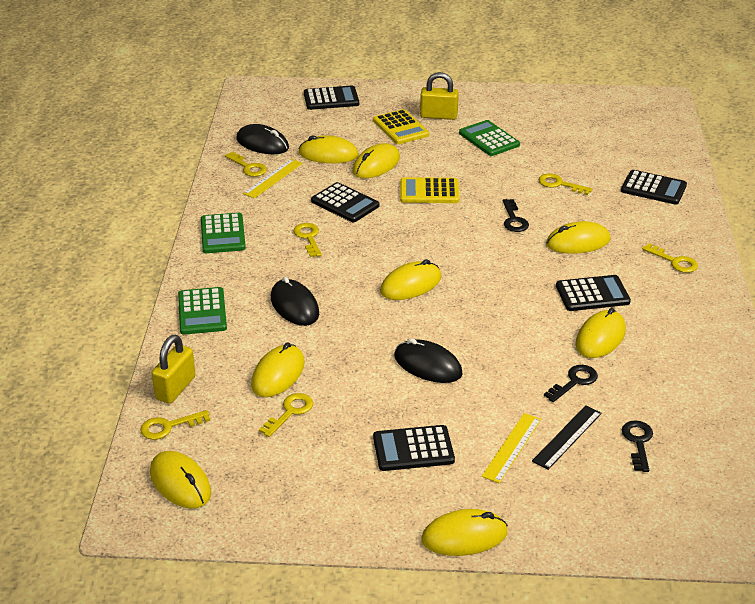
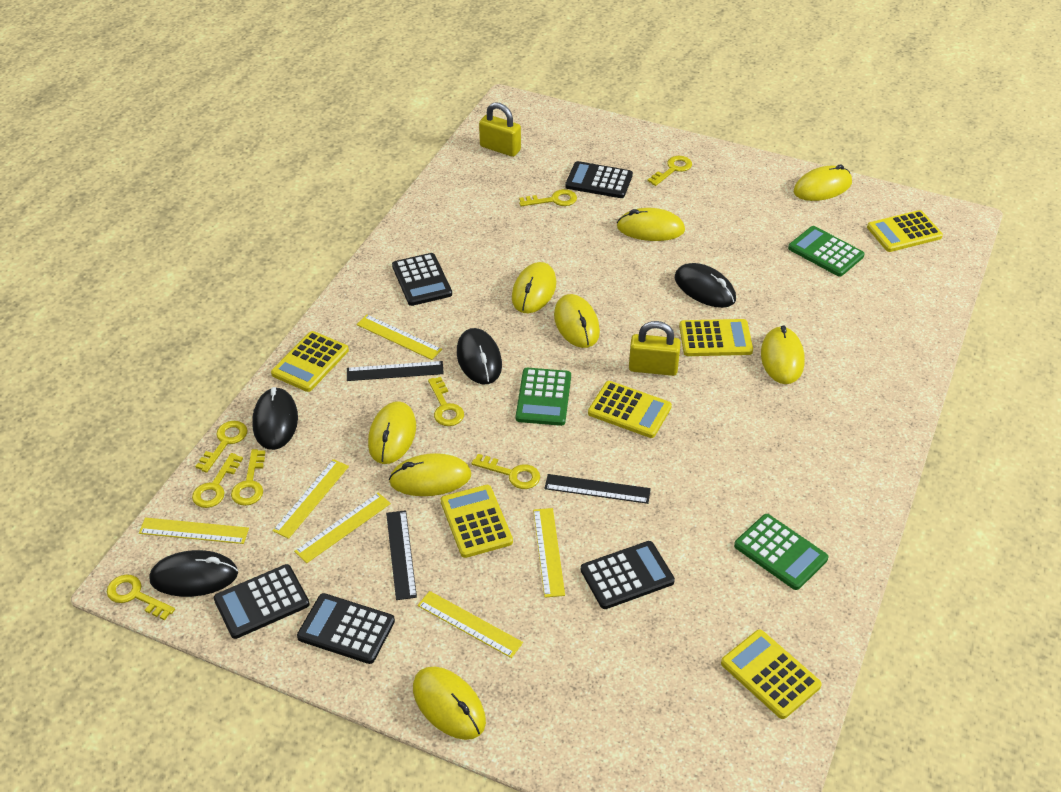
black key: [503,199,529,232] [544,365,598,402] [622,420,653,472] = 3 -> none = 0
black mouse: [237,124,289,154] [271,277,319,326] [394,338,463,383] = 3 -> [149,550,238,597] [252,387,298,450] [457,328,502,384] [675,263,736,308] = 4
black ruler: [532,405,602,470] = 1 -> [347,361,444,381] [386,510,417,600] [545,474,651,504] = 3
yellow calculator: [373,109,429,144] [400,177,459,203] = 2 -> [271,331,349,392] [441,485,513,558] [588,381,672,438] [679,319,753,356] [721,630,822,719] [867,210,943,252] = 6
yellow key: [140,410,210,440] [225,152,267,177] [259,393,313,437] [293,223,322,257] [538,173,592,195] [642,243,698,273] = 6 -> [107,574,175,620] [192,453,243,508] [195,421,248,473] [231,449,265,506] [428,377,464,426] [471,454,540,489] [519,189,577,206] [648,156,692,186] = 8
yellow ruler: [243,159,303,199] [482,413,541,483] = 2 -> [139,518,249,544] [272,459,349,539] [294,493,391,563] [357,315,442,360] [417,591,523,658] [533,508,565,597] = 6

